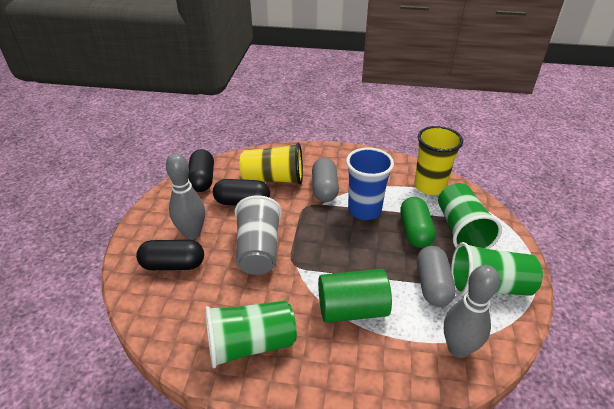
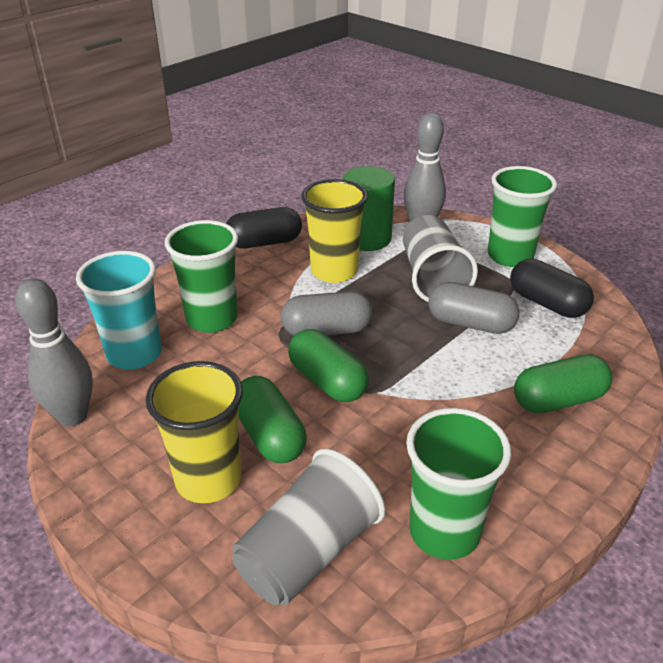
black capsule: [136,240,204,270] [188,149,214,192] [213,179,270,206] = 3 -> [226,207,302,248] [510,259,594,318] = 2
blue cup: [346,147,394,220] = 1 -> none = 0
green capsule: [400,197,436,248] = 1 -> [238,376,306,463] [288,329,369,402] [514,354,612,413] = 3
grey cup: [235,195,282,275] = 1 -> [232,449,385,606] [403,215,478,302] = 2
turquoise cup: none = 0 -> [76,251,162,370] = 1

